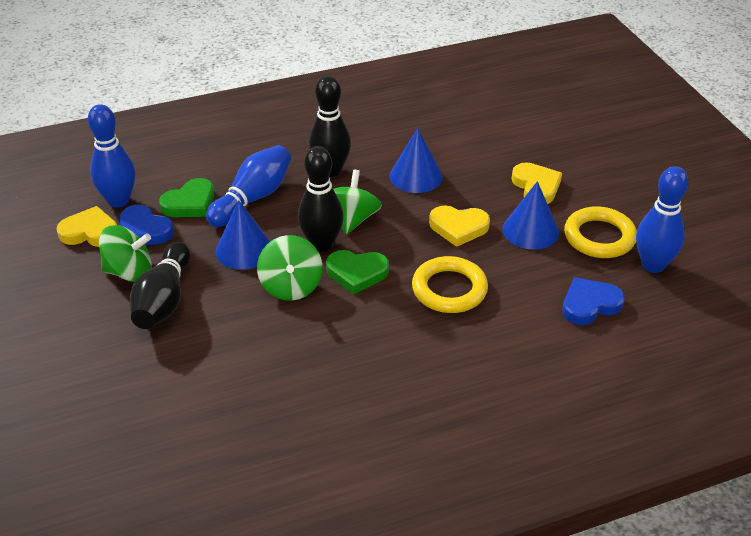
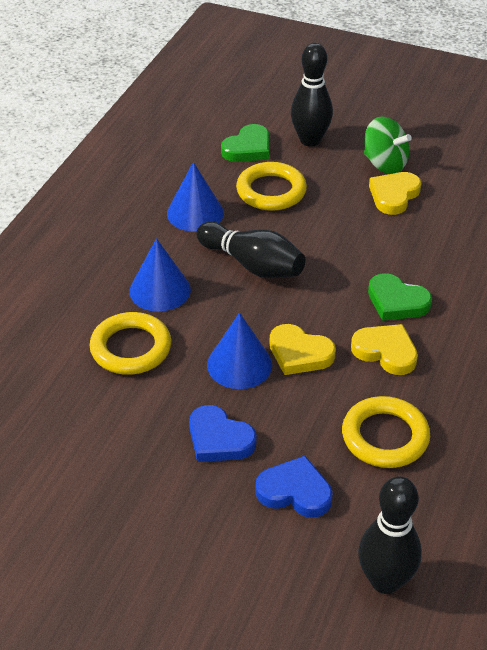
blue bowling pin: [88,104,135,208] [206,145,291,227] [636,166,689,273] = 3 -> none = 0
green spinning top: [99,225,152,282] [257,235,323,301] [333,170,382,234] = 3 -> [364,116,412,174] = 1
yellow ring: [412,256,488,313] [564,206,637,258] = 2 -> [90,312,171,375] [236,162,307,211] [342,396,430,468] = 3

